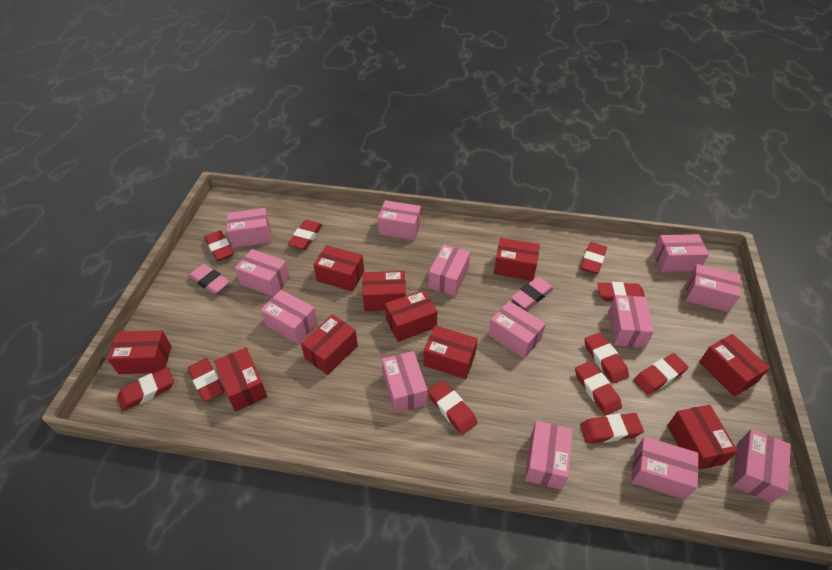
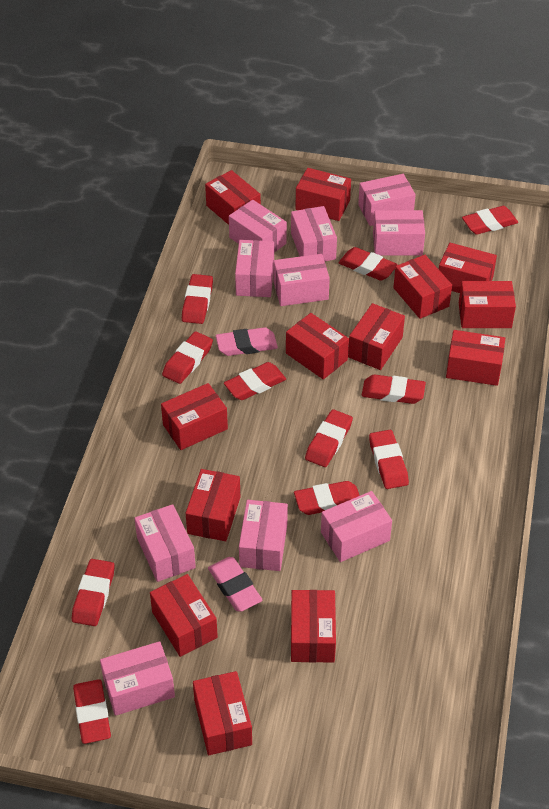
pink box: [227,208,271,248] [235,249,290,297] [261,290,318,344] [378,200,421,240] [382,351,427,413] [429,244,470,296] [488,301,546,359] [525,420,573,490] [608,295,654,348] [631,437,699,500] [653,234,709,272] [686,264,741,312] [732,429,791,503] = 13 -> [100,641,175,716] [134,504,196,582] [229,200,287,253] [235,240,274,297] [239,500,288,571] [274,254,330,306] [291,206,337,261] [321,491,392,562] [358,174,416,226] [373,210,425,256] = 10
red box: [107,330,172,374] [214,347,268,412] [301,315,358,375] [314,245,364,291] [362,271,406,311] [385,290,438,342] [423,325,478,379] [494,238,540,281] [667,405,738,470] [699,334,770,397] = 10 -> [150,574,218,657] [161,383,228,450] [186,469,240,541] [193,671,252,755] [205,170,261,225] [286,313,349,379] [291,590,336,663] [295,168,351,221] [348,303,405,370] [393,255,452,319] [439,243,497,293] [446,330,505,386] [459,281,516,328] = 13

